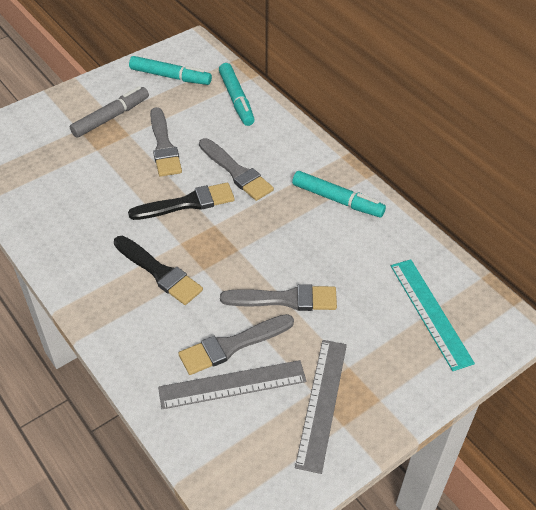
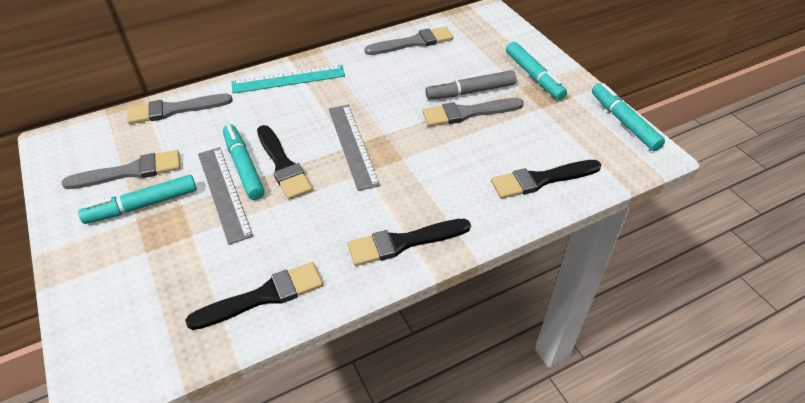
black brush: [114,236,203,305] [128,183,235,220] = 2 -> [185,262,323,330] [257,125,313,200] [347,219,471,266] [491,160,601,199] = 4
turquoise marker: [129,56,212,85] [219,63,255,126] [292,171,386,217] = 3 -> [78,175,197,224] [223,124,265,200] [506,42,567,100] [592,83,665,151] = 4

